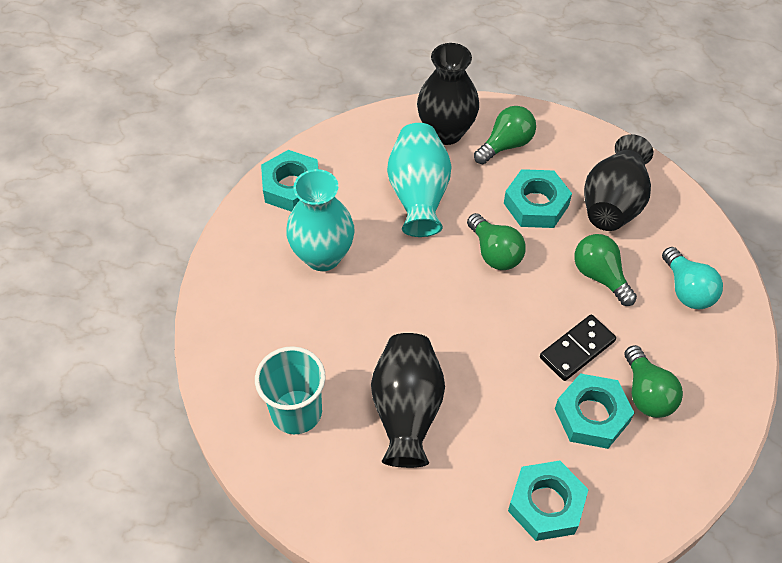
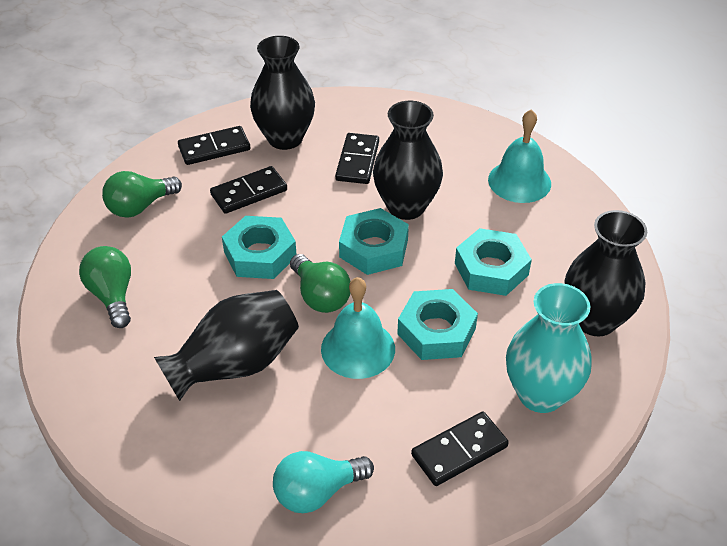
black domino: [540,314,616,381] = 1 -> [178,126,250,165] [210,166,287,214] [335,133,379,184] [411,412,509,486] = 4
black vase: [371,333,445,468] [417,43,479,145] [584,134,653,231] = 3 -> [154,290,299,401] [250,36,315,150] [373,101,443,220] [565,210,647,336] = 4
green light bulb: [467,213,526,270] [474,106,536,164] [574,234,637,306] [624,345,683,418] = 4 -> [79,246,131,328] [102,171,182,218] [290,254,351,313] = 3
turquoise bell: none = 0 -> [321,277,395,379] [488,109,551,203] = 2
turquoise cup: [255,346,326,434] = 1 -> none = 0
turquoise vase: [286,169,354,271] [387,123,452,237] = 2 -> [506,283,592,413] = 1

